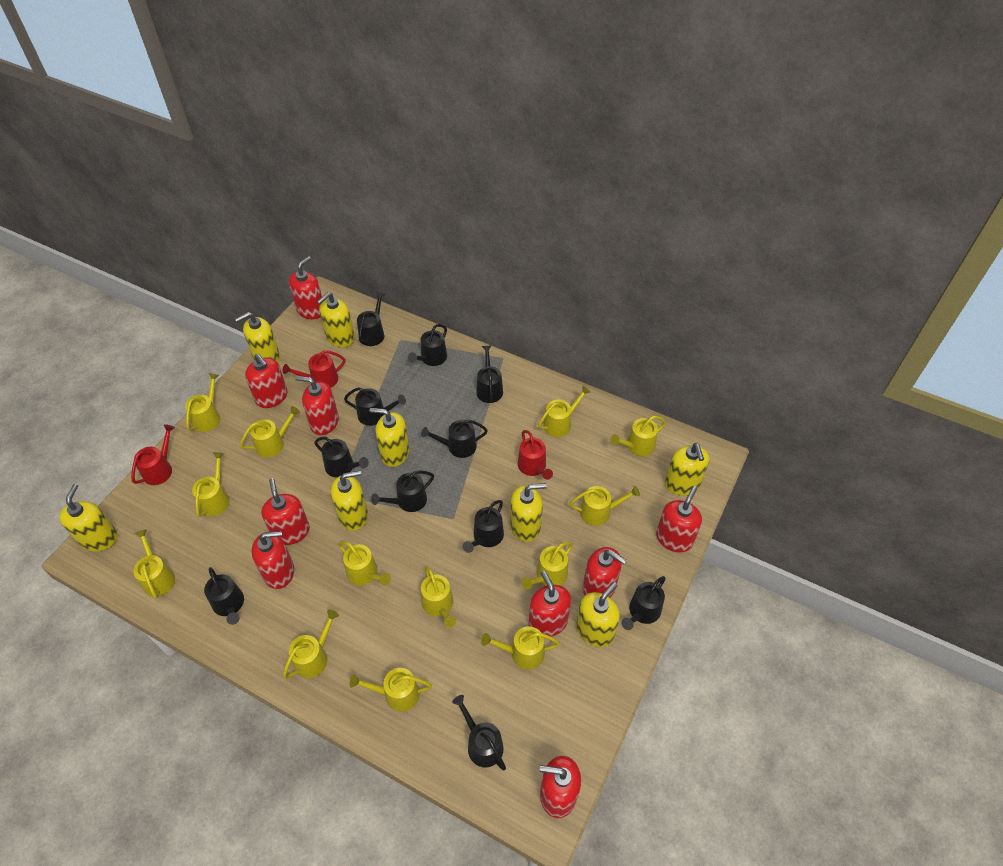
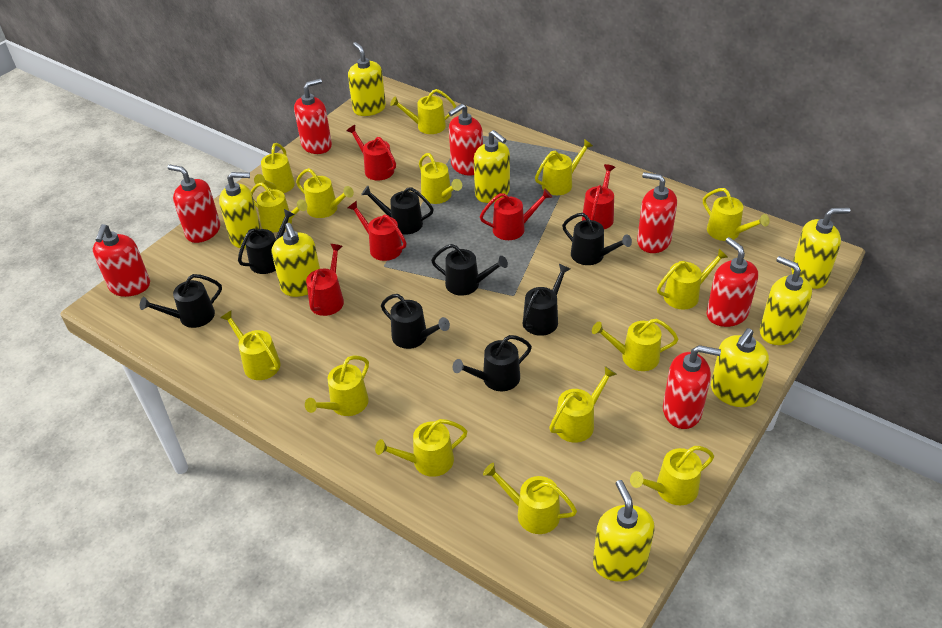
black watering can: [204,567,244,625] [314,437,369,478] [344,387,406,426] [357,292,385,346] [371,470,434,512] [408,324,447,366] [421,419,488,458] [452,695,506,771] [463,500,504,553] [476,346,503,403] [621,576,666,630] = 11 -> [140,274,222,328] [238,209,295,274] [361,186,434,235] [381,294,450,349] [431,244,508,296] [453,335,532,391] [522,264,570,336] [562,213,632,265] = 8
red soap dispenser: [245,354,288,408] [251,531,294,589] [261,478,310,545] [289,256,322,319] [295,376,339,435] [529,570,571,637] [540,756,581,818] [583,547,626,597] [656,486,702,552] = 9 -> [93,224,150,297] [168,165,220,243] [294,79,332,154] [448,104,483,176] [637,172,677,253] [663,345,721,429] [707,237,758,327] = 7
red watering can: [131,424,175,485] [283,350,345,388] [518,430,553,480] = 3 -> [306,244,344,316] [346,125,396,181] [348,201,406,261] [480,188,552,240] [582,164,615,229] = 5
yellow watering can: [133,529,175,598] [185,373,220,432] [192,452,229,517] [240,406,300,457] [283,610,339,679] [338,541,391,585] [349,668,432,712] [421,566,456,628] [481,626,560,669] [521,542,573,590] [538,386,590,437] [569,486,640,526] [610,416,666,456] = 13 -> [220,310,281,380] [251,182,307,232] [254,143,295,193] [296,168,354,218] [305,355,369,416] [375,419,467,477] [390,89,456,134] [419,153,462,204] [483,463,577,534] [535,139,593,195] [549,366,617,443] [592,319,678,371] [630,446,714,505] [657,249,728,309] [703,188,769,241] = 15

